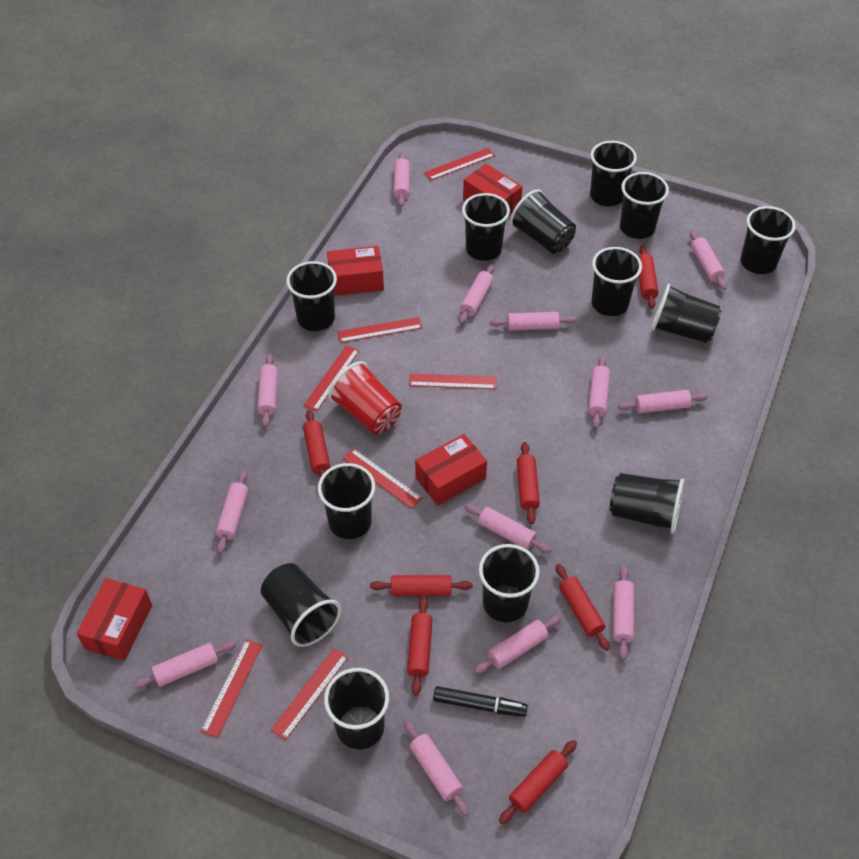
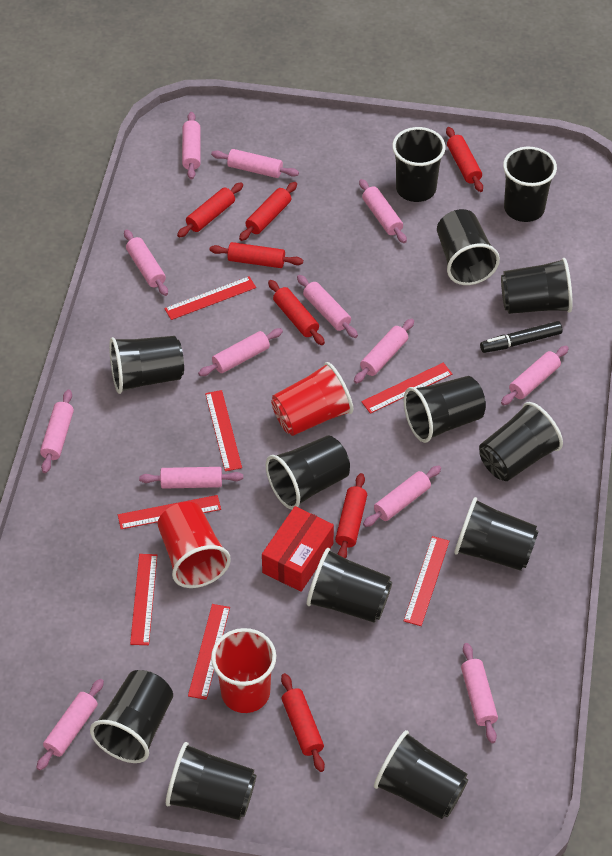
red box: [76,578,152,661] [327,246,384,296] [415,434,487,506] [463,163,523,215] = 4 -> [262,506,334,592] = 1
red cup: [328,361,402,434] = 1 -> [158,502,231,588] [211,628,276,713] [271,362,353,436] = 3

